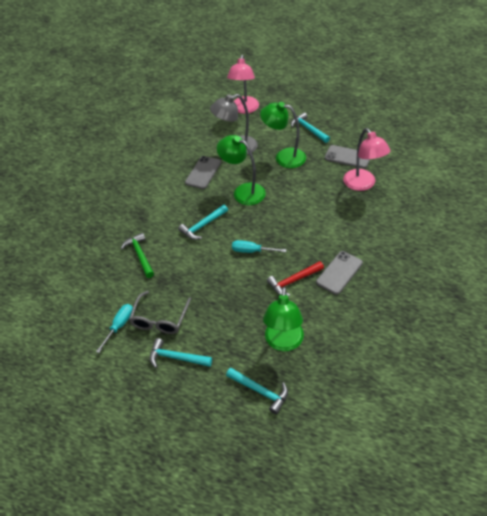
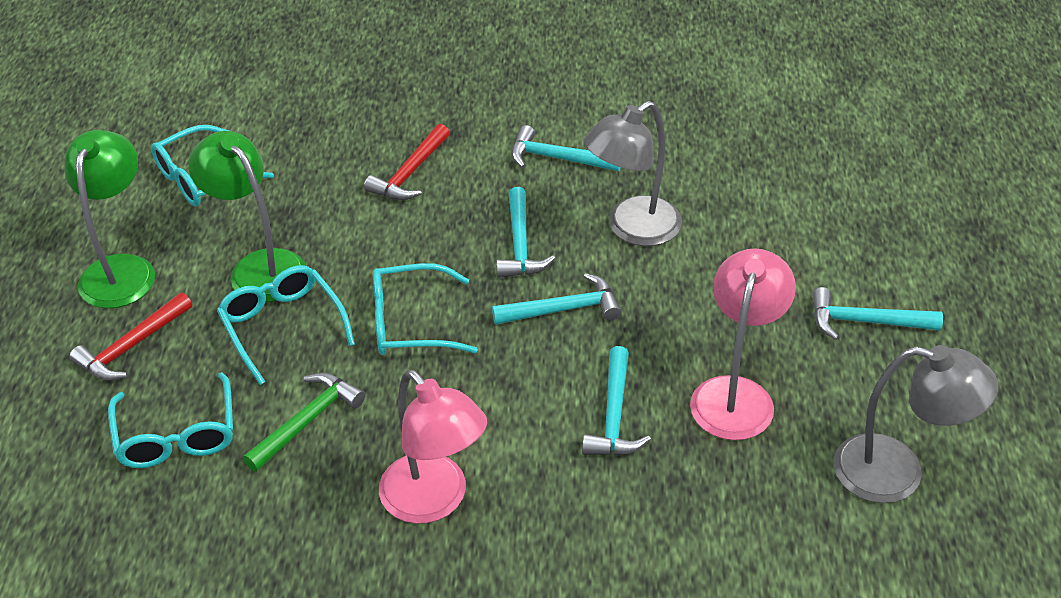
green lamp: [217,135,266,205] [260,102,306,168] [263,287,304,351] = 3 -> [65,130,155,308] [188,131,306,302] = 2
grey glasses: [129,291,191,334] = 1 -> none = 0
grey lamp: [210,94,258,155] = 1 -> [584,101,682,246] [834,345,999,503] = 2
grey phone: [185,156,221,189] [316,251,363,295] [325,145,370,169] = 3 -> none = 0
red hammer: [267,261,324,296] = 1 -> [69,292,192,381] [364,124,450,200] = 2
turquoise glasses: none = 0 -> [108,372,233,468] [151,125,274,207] [217,265,355,385] [373,263,478,355] = 4
turquoise hammer: [150,338,212,368] [178,205,228,240] [226,368,288,414] [291,112,330,143] = 4 -> [492,273,622,325] [496,187,555,278] [511,125,621,171] [582,346,651,456] [812,287,943,340] = 5
turquoise screwdriver: [96,304,133,353] [232,240,286,253] = 2 -> none = 0

